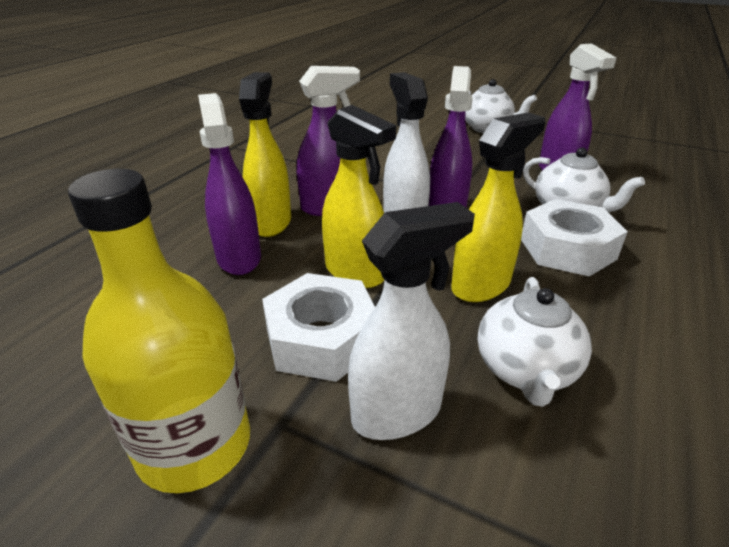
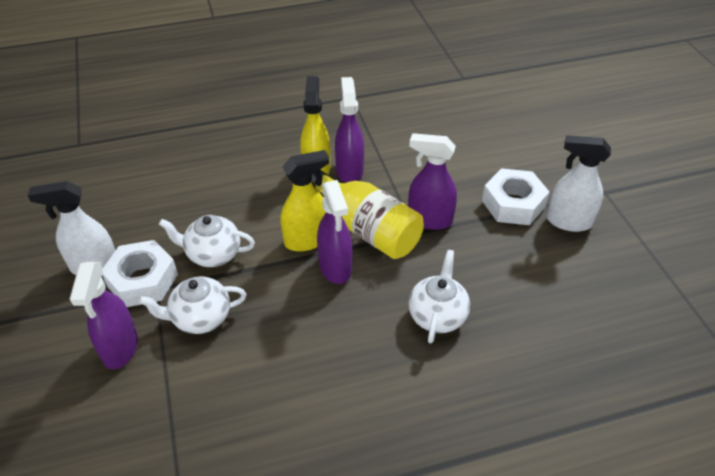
yellow spray bottle: [239,72,291,237] [322,105,396,288] [451,112,545,302] = 3 -> [281,150,329,252] [300,76,330,175] = 2

